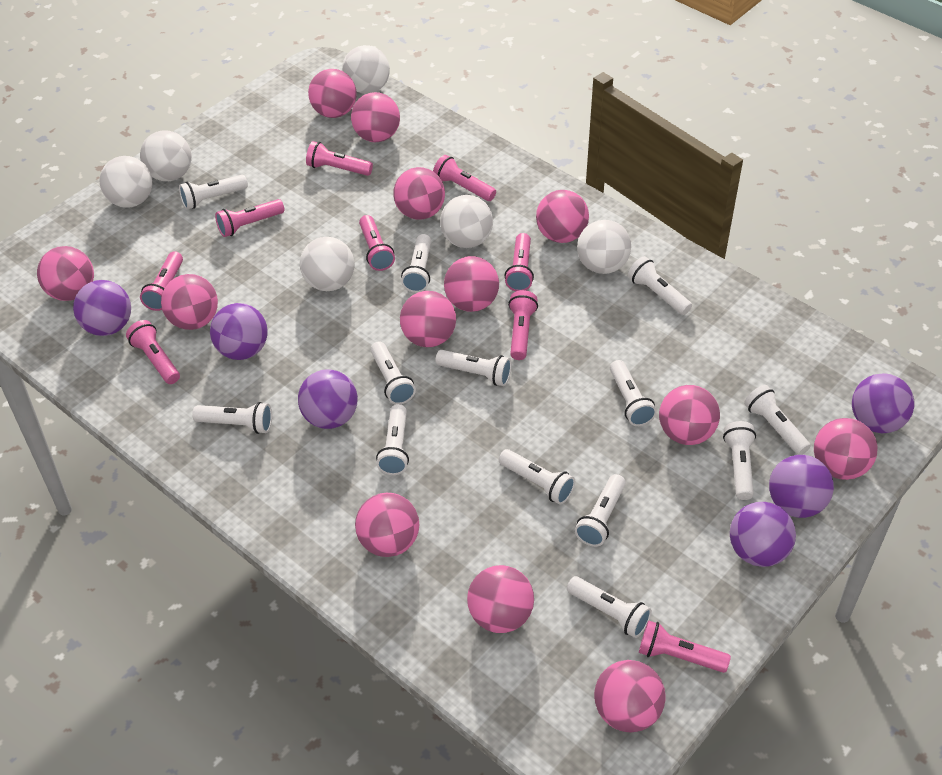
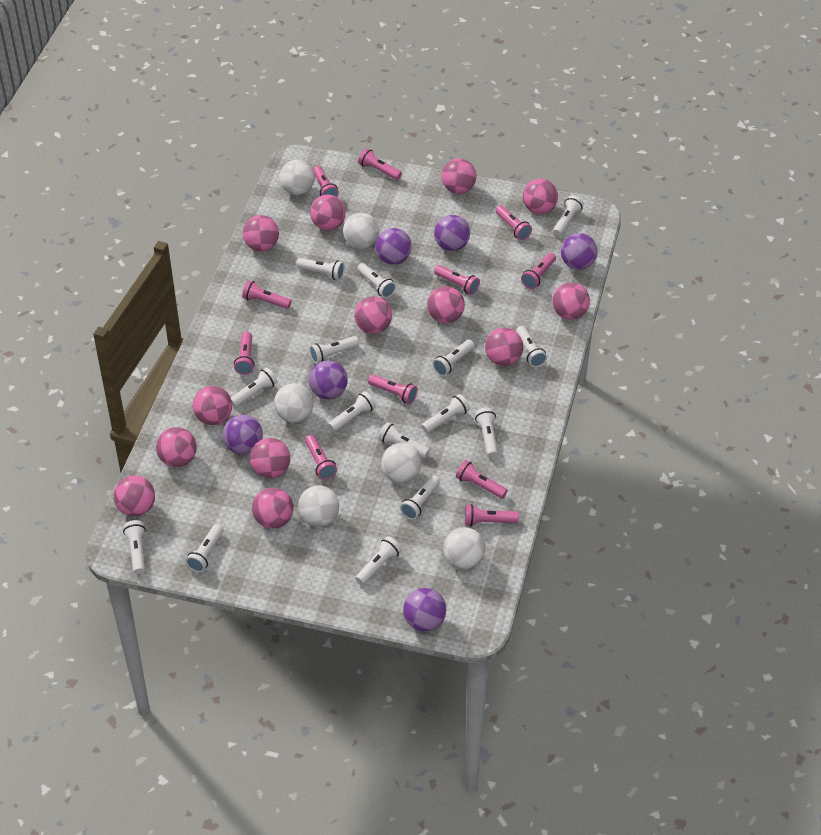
pink flashlight: [126,320,180,384] [140,251,183,311] [215,199,285,237] [306,141,373,176] [359,215,395,271] [433,155,496,201] [504,233,534,291] [508,290,538,360] [639,620,731,673] = 9 -> [234,332,255,375] [242,280,291,309] [305,435,337,480] [313,166,339,197] [358,148,402,180] [368,374,418,404] [434,265,480,295] [456,460,508,499] [464,504,519,527] [496,205,532,240] [521,253,556,289] = 11
white flashlight: [179,175,248,209] [192,402,272,434] [370,342,416,404] [376,404,409,475] [401,234,431,293] [436,350,512,386] [499,449,575,504] [567,576,652,638] [575,474,626,547] [610,360,657,426] [628,256,692,315] [723,421,756,500] [744,385,811,455] = 13 -> [123,520,146,574] [186,524,223,572] [231,367,277,407] [296,258,345,280] [309,336,359,364] [328,391,376,432] [355,536,402,585] [357,263,396,298] [378,422,430,458] [400,476,440,520] [421,394,470,433] [433,340,475,376] [475,407,498,458] [516,326,547,367] [553,195,584,236] = 15

